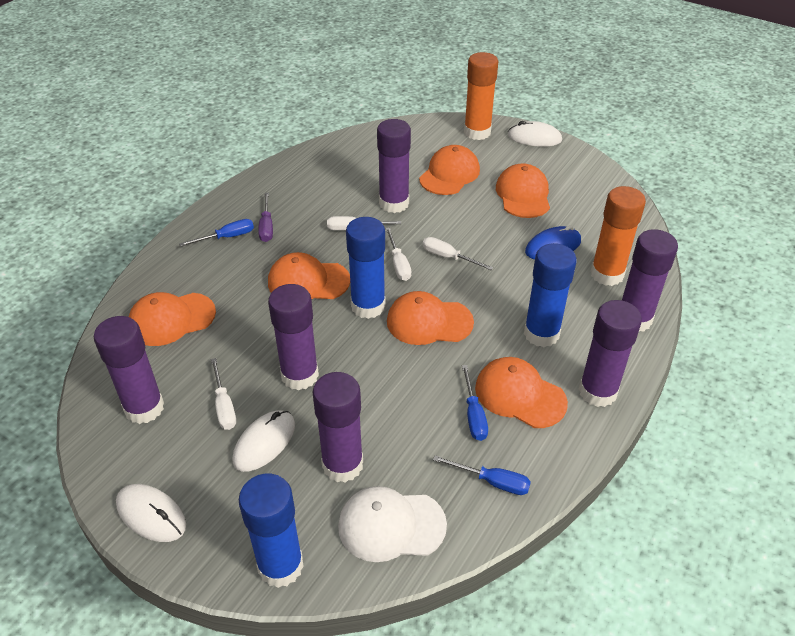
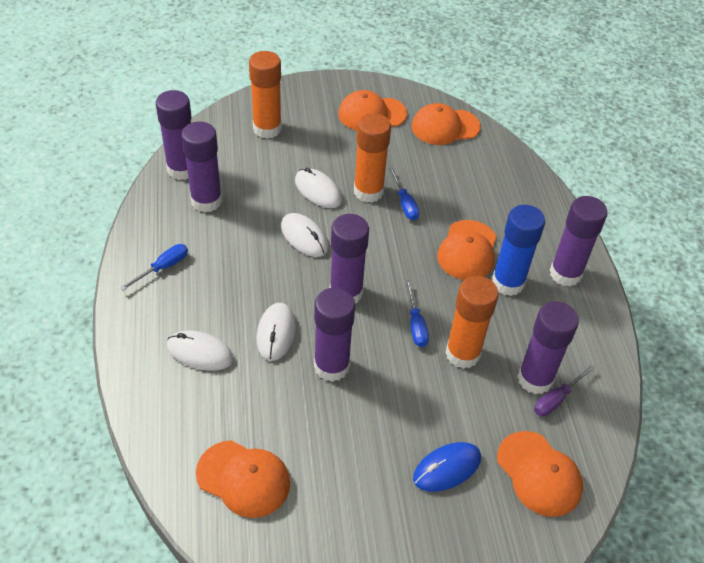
blue glue stick: [239,474,304,588] [346,217,386,319] [524,243,577,347] = 3 -> [492,205,545,296] = 1
orange cap: [129,292,216,346] [268,252,350,299] [387,291,474,345] [419,145,480,195] [475,357,568,428] [496,163,550,218] = 6 -> [196,440,290,518] [338,90,407,130] [411,103,481,145] [437,220,497,280] [497,431,583,517] = 5
orange glue stick: [464,52,498,140] [590,186,646,286] = 2 -> [249,51,282,139] [354,113,391,203] [445,276,499,369] = 3
white cap: [338,486,447,562] = 1 -> none = 0
white mouse: [116,484,186,542] [232,410,295,472] [508,121,562,147] = 3 -> [167,330,234,371] [256,303,296,361] [281,213,328,257] [295,167,342,208] = 4
white screwdriver: [211,358,236,430] [327,216,401,231] [385,228,411,281] [423,237,493,270] = 4 -> none = 0

